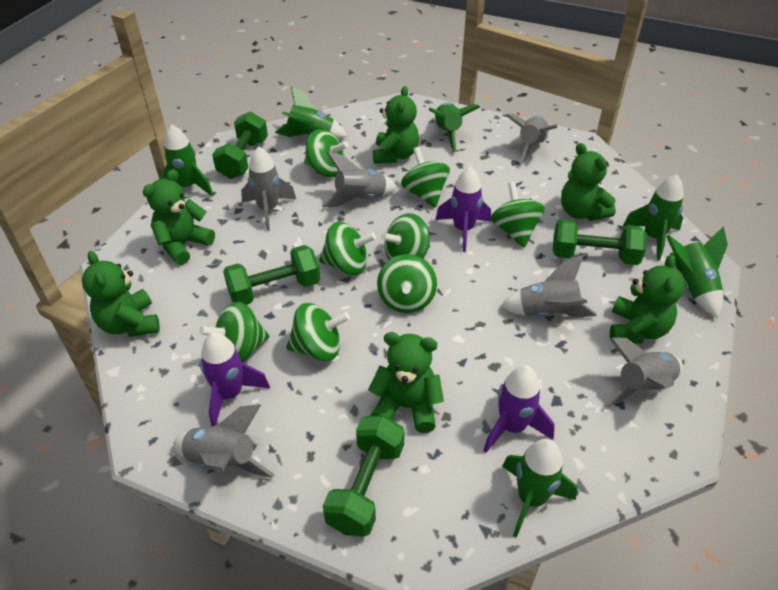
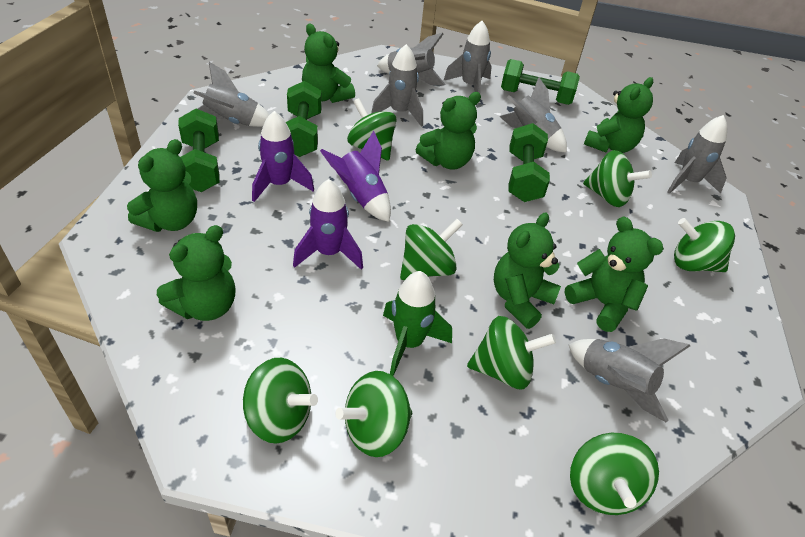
green rocket: [160,125,213,196] [275,86,347,139] [429,103,480,152] [502,439,577,538] [622,174,684,260] [666,226,728,318] = 6 -> [383,271,452,376] = 1
green teddy bear: [82,251,160,337] [143,169,215,265] [368,332,444,433] [373,86,419,164] [561,143,616,221] [610,254,685,344] = 6 -> [127,139,197,232] [157,225,235,321] [302,24,355,103] [416,92,481,170] [494,213,561,329] [565,216,664,332] [584,77,653,153] = 7
grey rocket: [173,404,275,478] [241,146,296,230] [322,152,397,207] [501,255,597,318] [506,113,558,164] [604,338,683,408] = 6 -> [193,62,269,127] [371,44,423,127] [377,33,445,85] [443,21,492,93] [499,77,567,153] [569,338,690,423] [667,115,727,194] = 7

